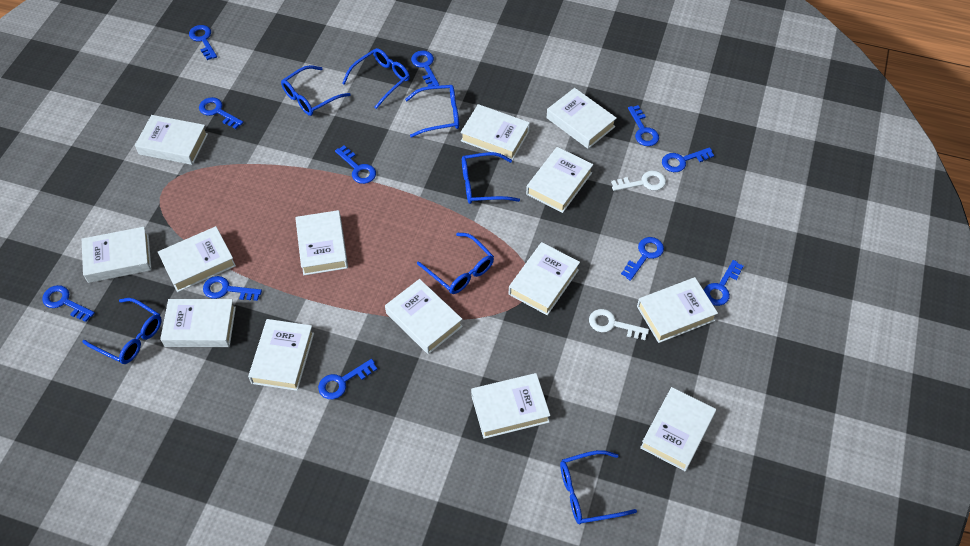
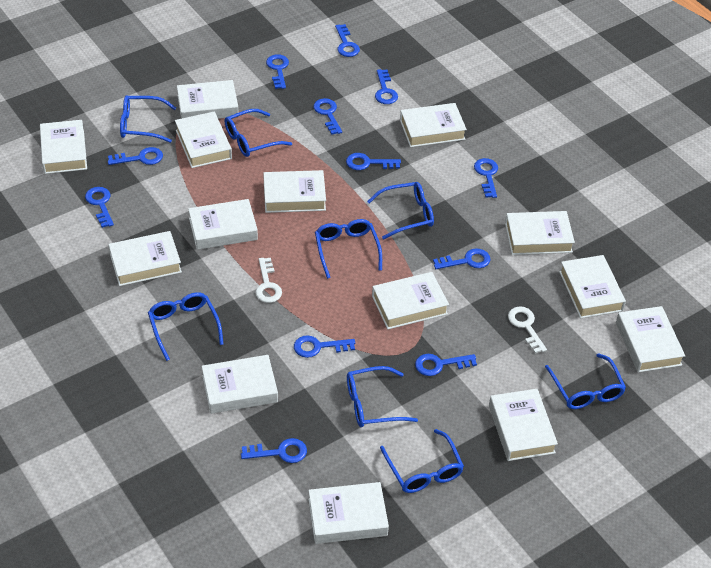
blue glasses: [82,298,162,364] [281,65,351,116] [342,48,410,109] [405,85,459,137] [417,233,494,294] [462,152,520,204] [560,450,637,524] = 7 -> [120,96,176,143] [148,292,224,361] [224,109,292,157] [315,219,382,279] [347,366,418,427] [367,182,434,239] [380,429,464,493] [545,353,626,409] = 8
blue key: [42,285,95,322] [189,25,217,60] [199,97,243,129] [203,276,262,301] [318,359,377,399] [335,145,376,184] [411,50,439,86] [621,237,664,281] [628,105,659,146] [662,147,714,172] [704,260,743,306] = 11 -> [85,187,114,228] [108,147,163,165] [241,438,307,463] [266,54,289,89] [294,335,355,358] [313,98,342,135] [335,24,360,57] [346,153,401,170] [375,69,398,104] [415,354,477,376] [433,248,491,269] [474,158,498,198] = 12

